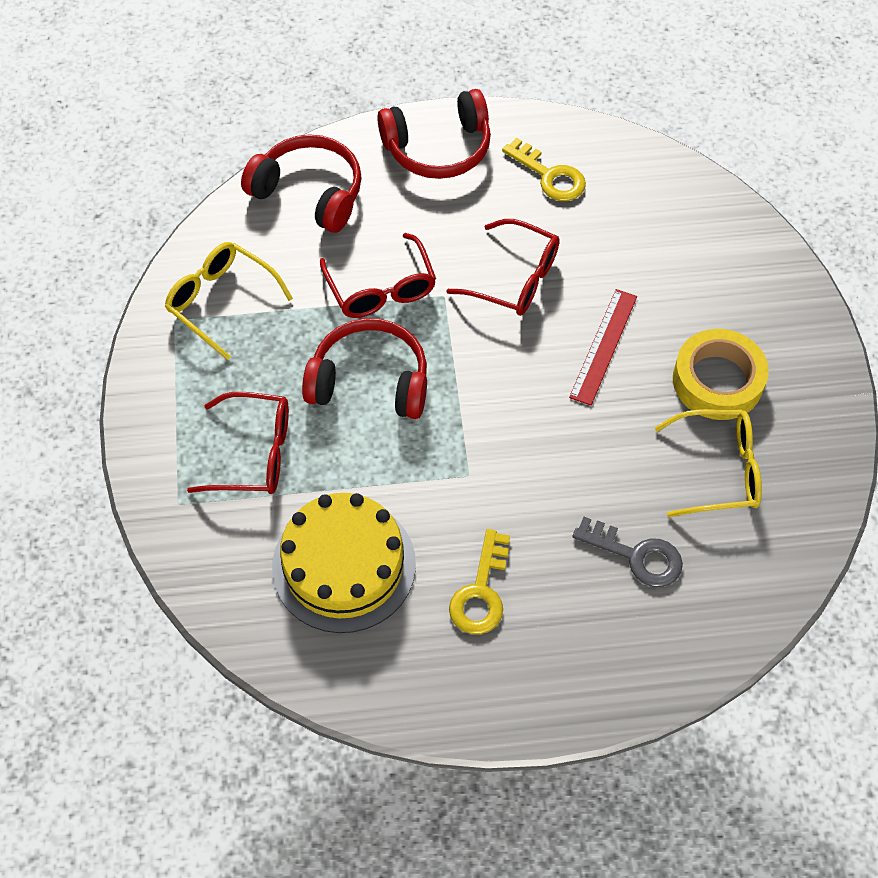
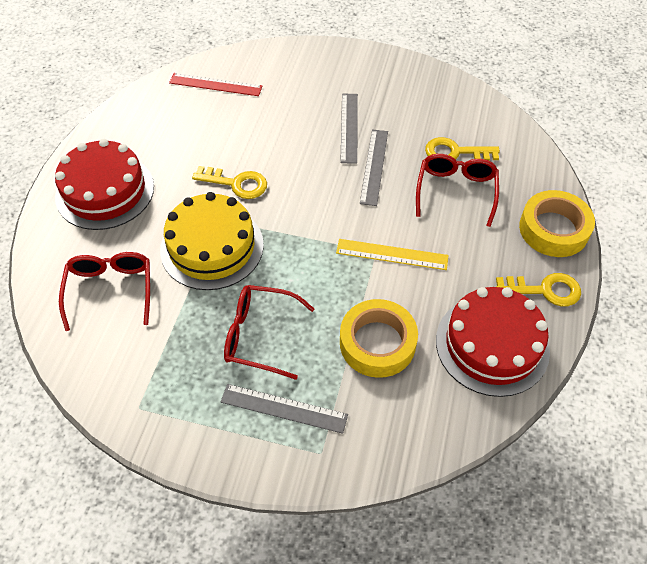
grey key: [573,517,683,587] = 1 -> none = 0
grey ruler: none = 0 -> [221,384,348,434] [340,94,358,164] [360,129,388,206] = 3
red cake: none = 0 -> [55,139,154,230] [436,287,550,397] = 2
red headphones: [241,134,362,233] [302,318,427,419] [377,89,491,179] = 3 -> none = 0
yellow glasses: [165,242,293,360] [655,409,762,517] = 2 -> none = 0
yellow key: [449,529,510,634] [502,138,586,201] = 2 -> [192,166,267,199] [425,137,500,161] [496,273,581,307] = 3
yellow ruler: none = 0 -> [336,239,449,270] = 1
yellow tape: [673,329,769,420] = 1 -> [340,299,418,378] [519,190,595,257] = 2

